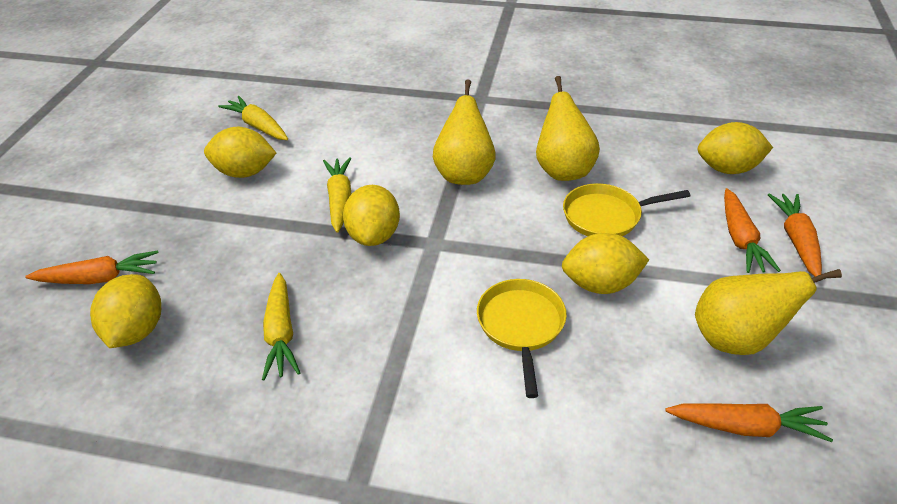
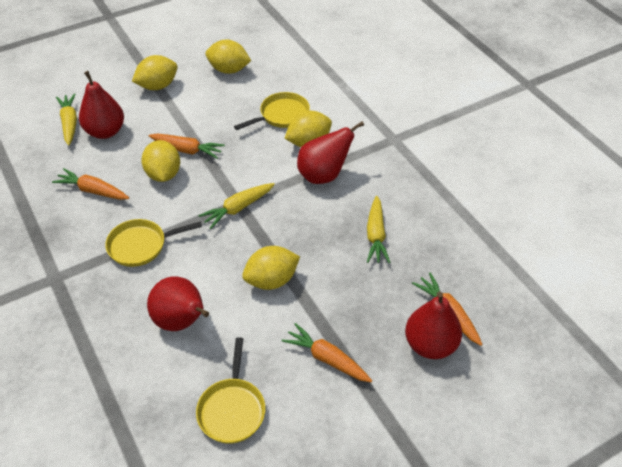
red pear: none = 0 -> [79,71,124,139] [147,276,209,331] [297,121,364,184] [405,291,462,359] = 4
yellow pan: [477,279,567,398] [563,183,690,236] = 2 -> [105,219,202,267] [196,337,265,444] [234,92,310,130] = 3
yellow pear: [433,79,496,185] [536,76,600,181] [695,269,842,355] = 3 -> none = 0

